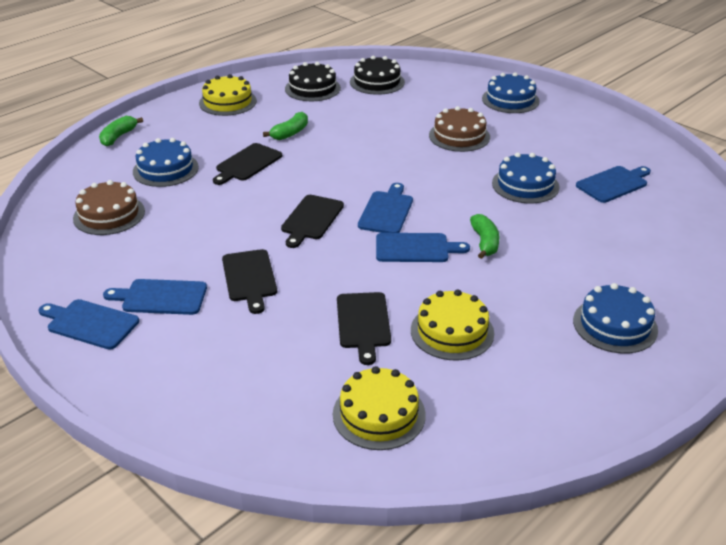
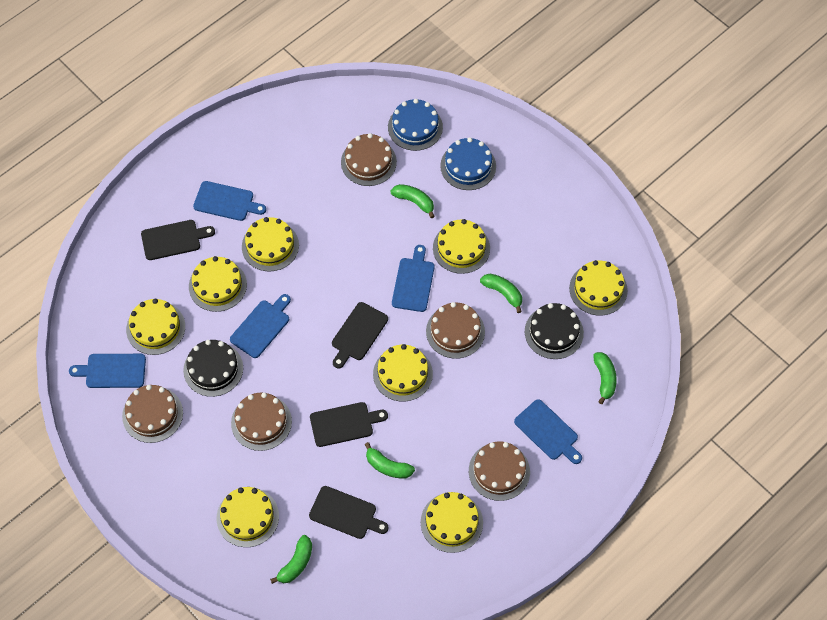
blue cake: [133,138,199,187] [482,72,540,113] [492,153,559,203] [573,283,658,354] = 4 -> [388,99,443,151] [440,138,496,190] = 2
brown cake: [73,180,145,235] [429,106,490,152] = 2 -> [122,385,183,443] [231,393,292,451] [341,133,397,186] [426,302,485,359] [469,441,530,501] = 5
green banana: [99,116,143,147] [263,112,308,140] [470,214,499,259] = 3 -> [270,535,312,584] [365,442,415,478] [390,184,435,218] [480,274,522,313] [593,352,617,404] = 5
yellow cake: [199,74,257,116] [333,366,426,450] [411,289,494,360] = 3 -> [126,299,185,355] [189,256,247,312] [216,487,279,547] [242,217,299,272] [373,344,433,402] [421,492,483,553] [433,219,490,274] [569,260,628,316] = 8

